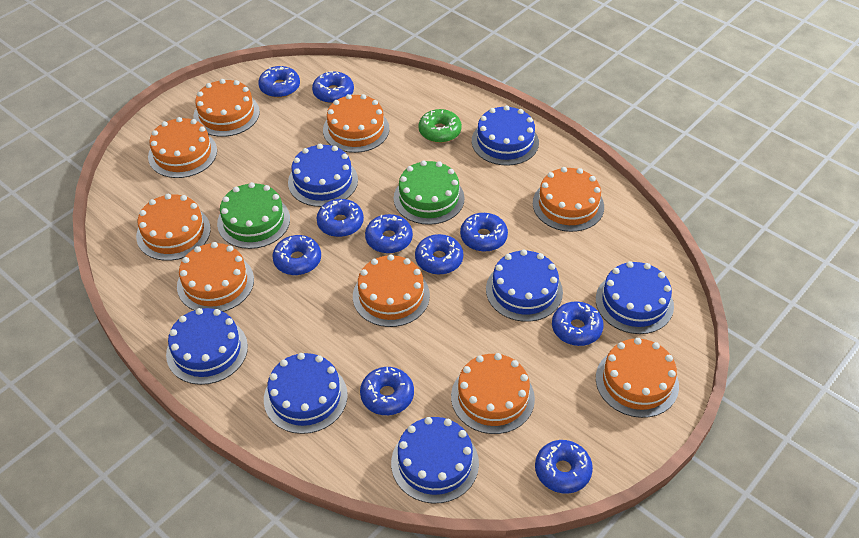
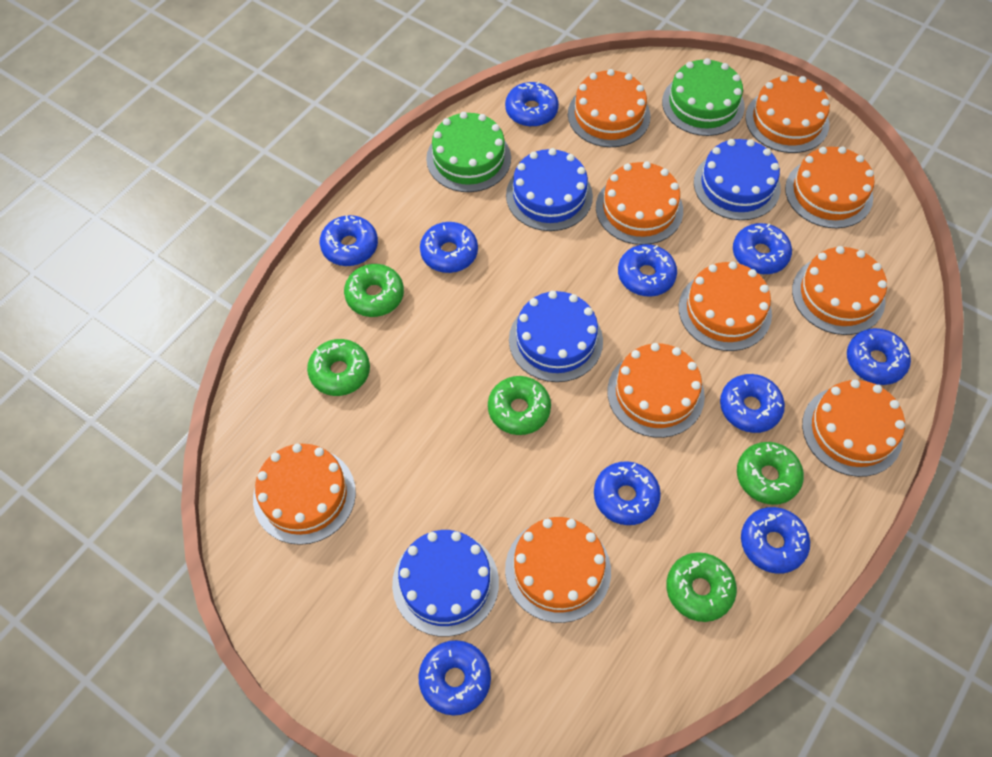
blue cake: [166,308,248,385] [264,353,348,434] [288,144,358,207] [391,417,479,503] [472,105,539,166] [486,249,563,322] [596,261,674,334] = 7 -> [392,530,499,636] [506,148,593,231] [509,291,603,382] [694,139,781,220] = 4
green donut: [418,109,462,143] = 1 -> [307,339,370,396] [344,264,404,317] [488,376,551,435] [666,552,737,622] [737,442,804,505] = 5
orange cake: [136,194,211,261] [148,117,217,178] [177,242,254,312] [193,79,260,137] [323,94,390,153] [353,254,430,327] [451,353,535,434] [533,167,604,232] [596,338,679,418] = 9 -> [253,444,356,545] [505,517,611,623] [568,69,650,147] [596,161,683,245] [607,343,705,438] [679,262,772,351] [746,75,830,153] [785,146,875,228] [792,246,887,335] [802,380,905,477] = 10

